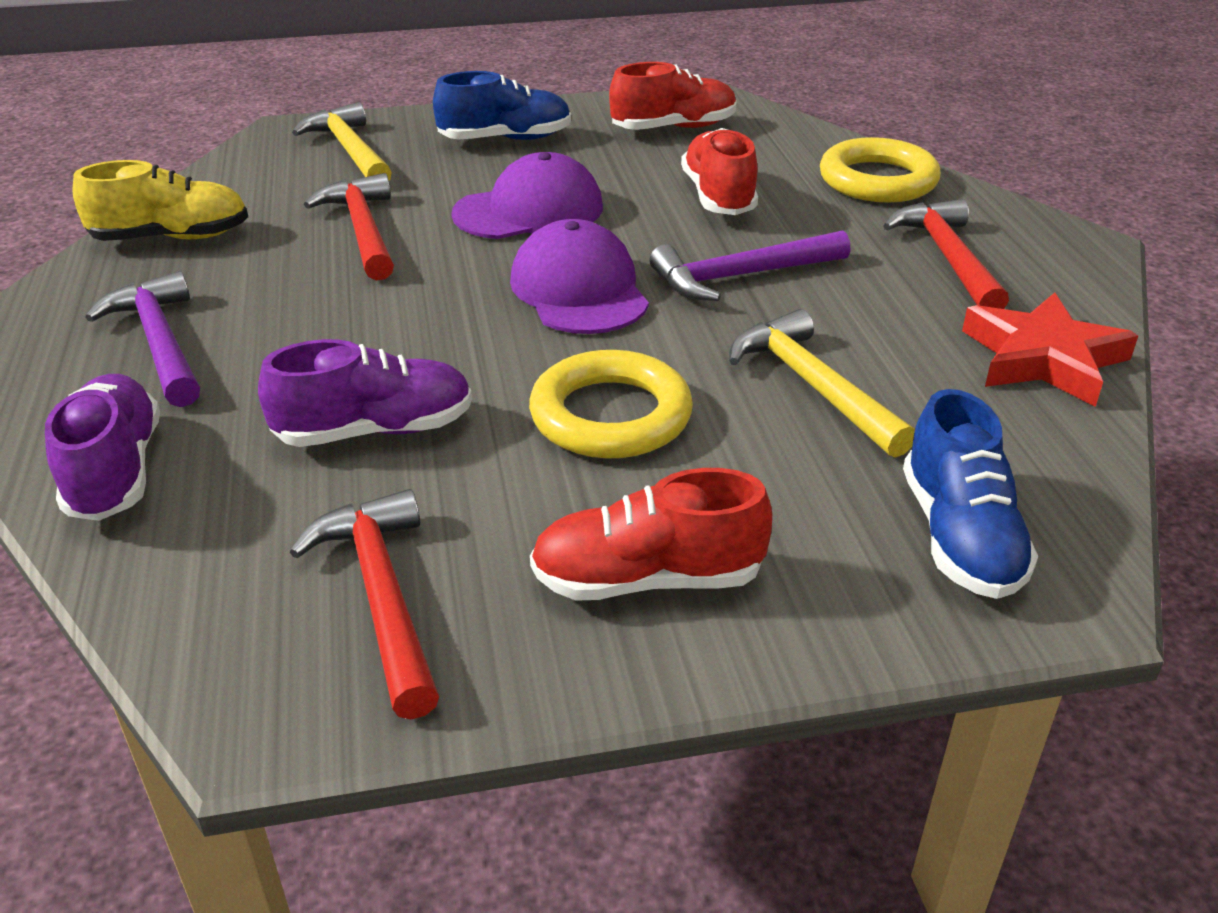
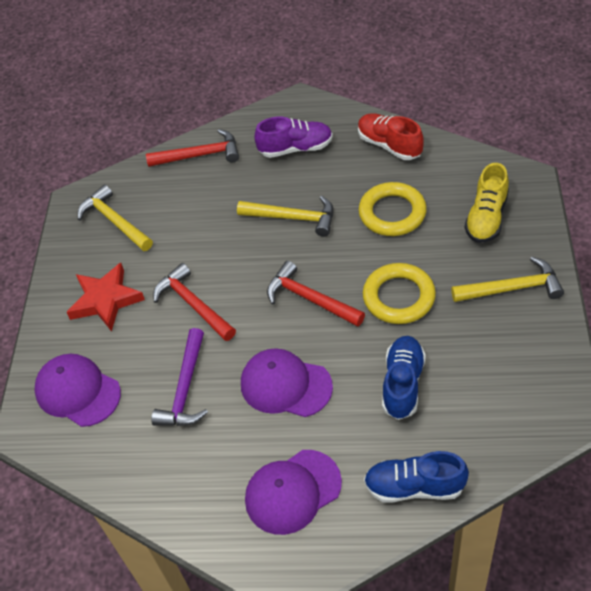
purple cap: [451,152,603,239] [510,219,649,334] = 2 -> [34,354,121,427] [241,348,333,417] [245,450,342,535] = 3
purple hammer: [85,271,200,407] [649,230,850,301] = 2 -> [151,328,208,426] = 1
purple shoe: [45,374,160,521] [258,339,472,447] = 2 -> [255,117,333,158] = 1
red shoe: [530,468,772,601] [609,62,736,130] [681,128,758,215] = 3 -> [358,113,424,160] = 1
yellow hammer: [292,102,392,181] [729,309,915,458] = 2 -> [78,185,153,251] [237,196,333,237] [451,257,564,302] = 3

